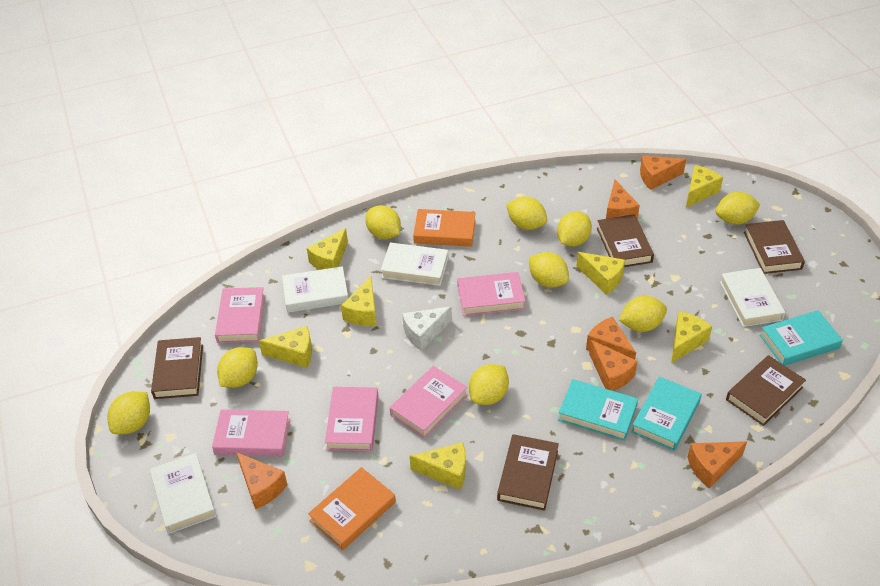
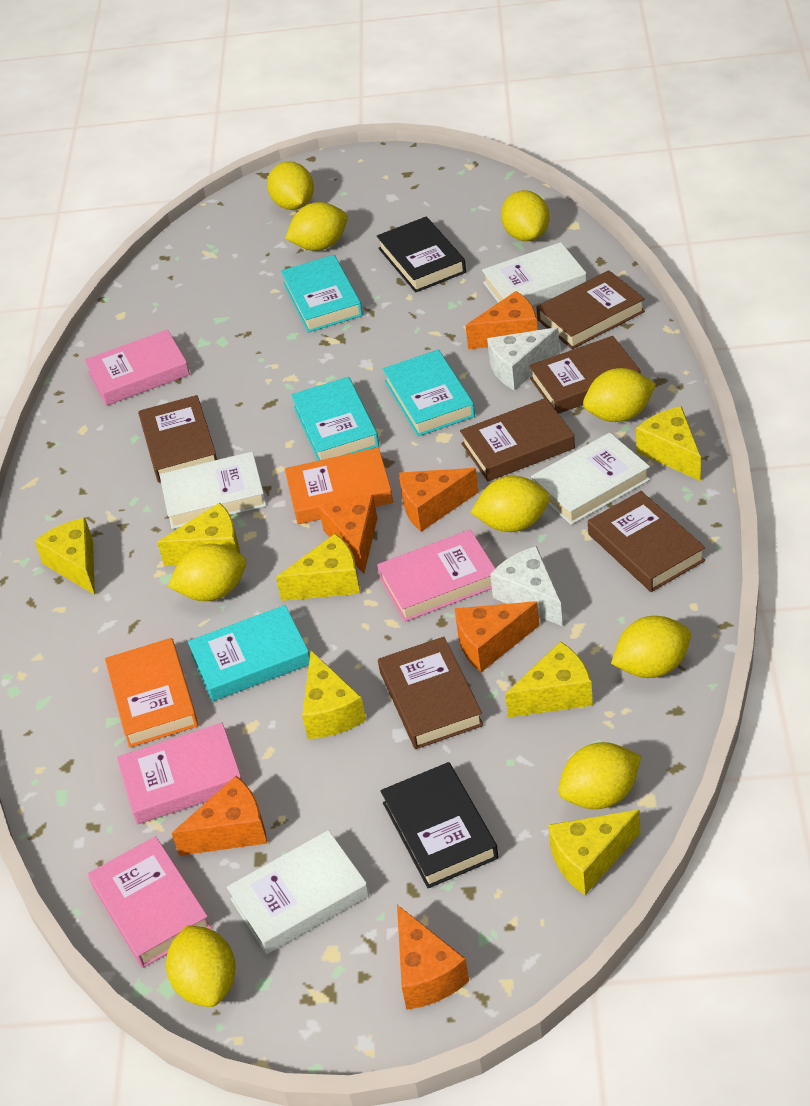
black book: none = 0 -> [377,217,466,293] [380,762,498,888] = 2
brown book: [151,337,203,399] [497,434,559,511] [597,214,654,267] [726,355,806,426] [744,220,805,274] = 5 -> [138,395,217,483] [378,637,484,749] [460,398,575,481] [529,336,641,414] [536,270,645,349] [588,491,705,592] = 6
pink book: [212,409,290,456] [215,287,265,343] [325,387,378,451] [390,366,468,438] [457,272,525,316] = 5 -> [85,329,190,406] [88,836,212,968] [117,723,242,824] [377,530,495,622] = 4
turquoise book: [558,379,638,441] [631,377,702,451] [760,310,843,366] = 3 -> [188,605,310,701] [281,255,363,333] [291,377,379,461] [383,350,475,436] = 4
white cheese: [402,306,452,351] = 1 -> [487,327,560,391] [490,546,563,626] = 2

